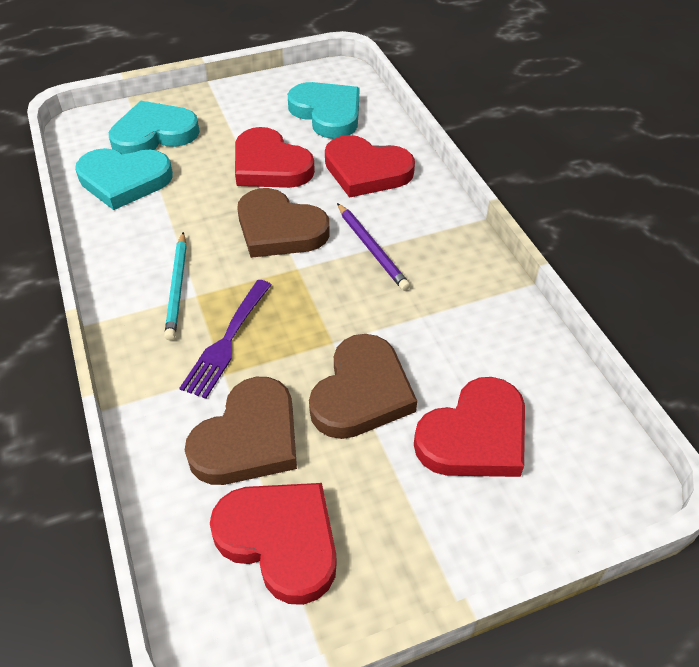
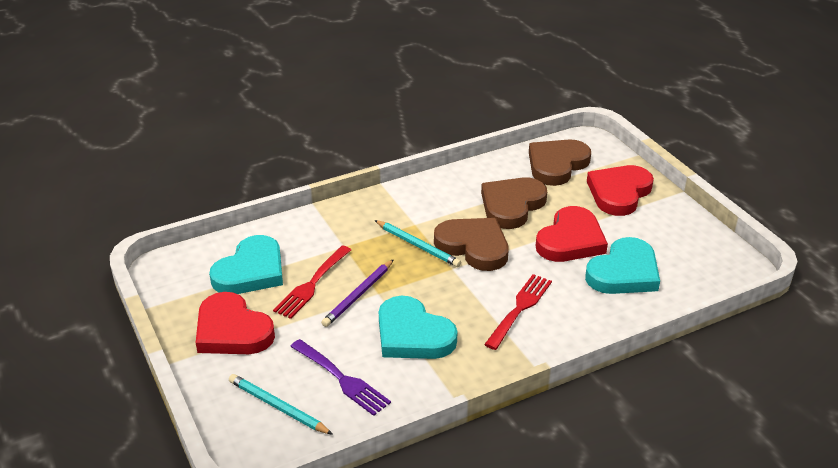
red fork: none = 0 -> [273,246,351,319] [484,274,552,350] = 2
red heart: [210,483,337,605] [235,127,315,188] [325,135,415,198] [414,377,525,477] = 4 -> [196,292,275,354] [536,206,608,262] [587,165,654,216] = 3
turquoise pencil: [164,232,187,341] = 1 -> [229,374,333,435] [374,220,461,267] = 2

